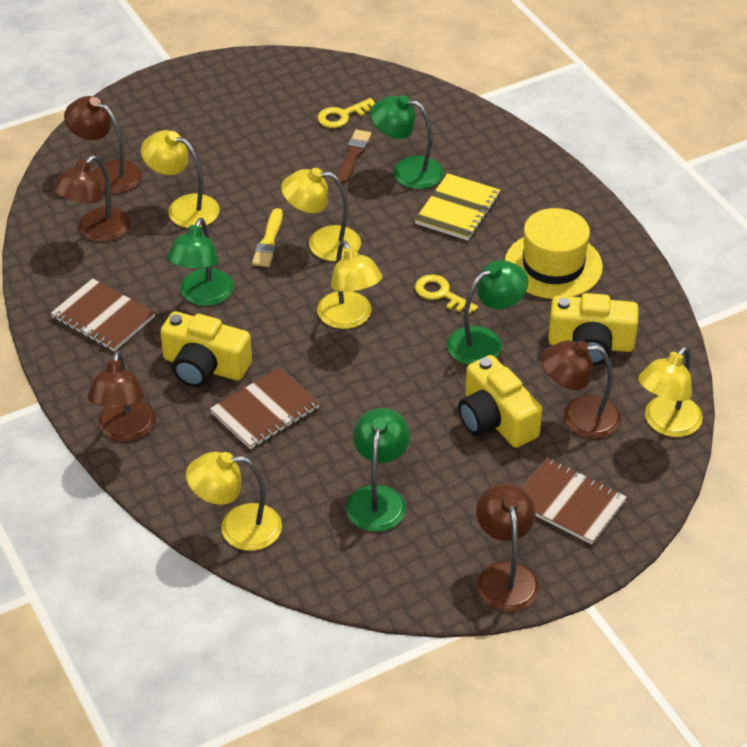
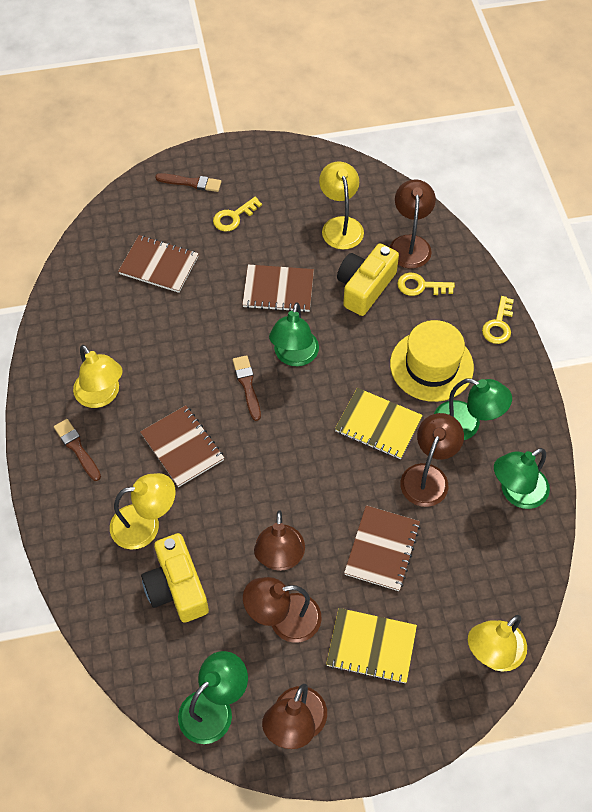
brown brush: [337,129,371,184] = 1 -> [54,419,101,481] [155,173,222,192] [233,355,261,421] = 3
brown notebook: [51,278,155,352] [210,367,320,449] [522,457,627,544] = 3 -> [118,235,199,293] [140,405,224,487] [242,265,314,312] [344,505,420,591] = 4
yellow brush: [252,208,283,267] = 1 -> none = 0
yellow camera: [160,311,252,387] [458,355,542,448] [548,293,639,366] = 3 -> [141,533,209,623] [337,243,399,316] = 2
yellow key: [317,98,375,128] [415,274,478,314] = 2 -> [213,197,262,231] [397,273,455,296] [482,296,514,344] = 3
yellow lamp: [141,130,220,228] [186,452,282,551] [281,168,361,261] [317,240,382,329] [638,346,703,437] = 5 -> [73,345,123,408] [110,473,176,550] [319,161,364,250] [468,615,527,672] = 4
yellow notebook: [415,173,501,241] = 1 -> [326,608,417,684] [335,388,423,459] = 2

